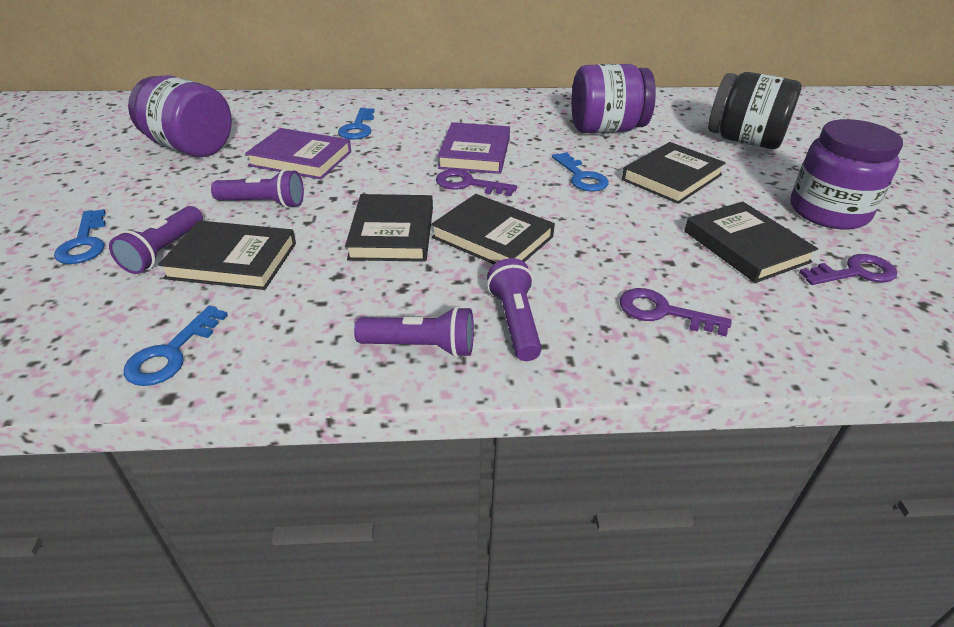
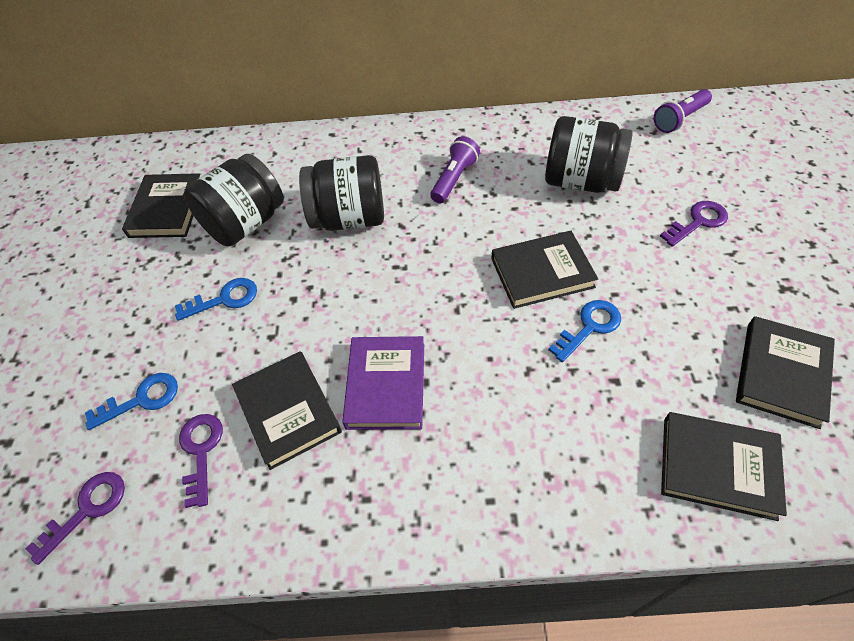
black jar: [708,72,802,149] = 1 -> [184,154,284,247] [299,155,384,231] [545,116,633,193] = 3
blue key: [54,209,106,264] [123,306,228,386] [338,108,375,140] [552,152,609,191] = 4 -> [85,373,178,430] [175,278,257,321] [548,300,621,362] = 3
purple book: [245,128,351,179] [437,122,510,174] = 2 -> [342,336,424,430] = 1
purple flashlight: [109,206,203,274] [211,169,304,208] [354,306,474,358] [487,258,542,361] = 4 -> [430,136,480,203] [654,89,712,133] = 2
purple jar: [128,75,232,157] [572,64,656,133] [790,119,903,230] = 3 -> none = 0

